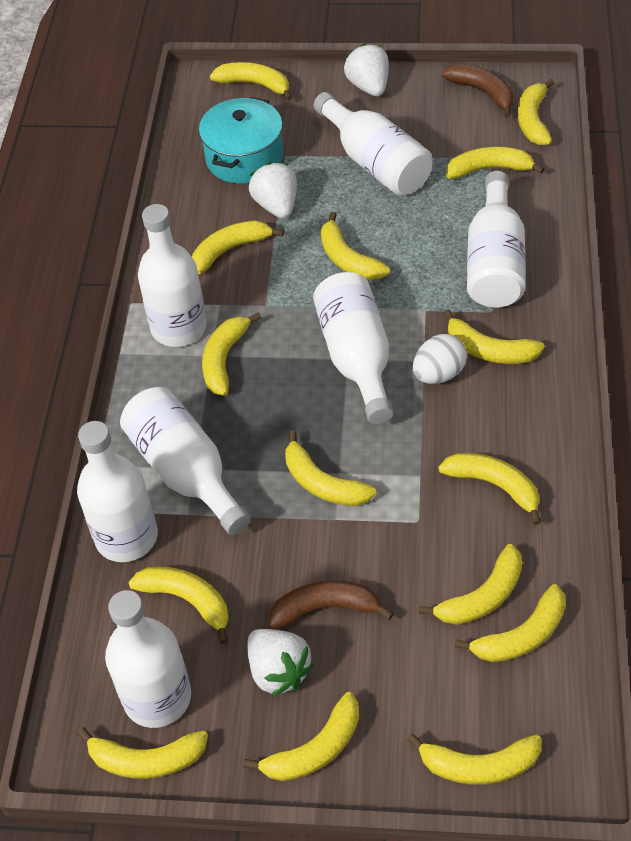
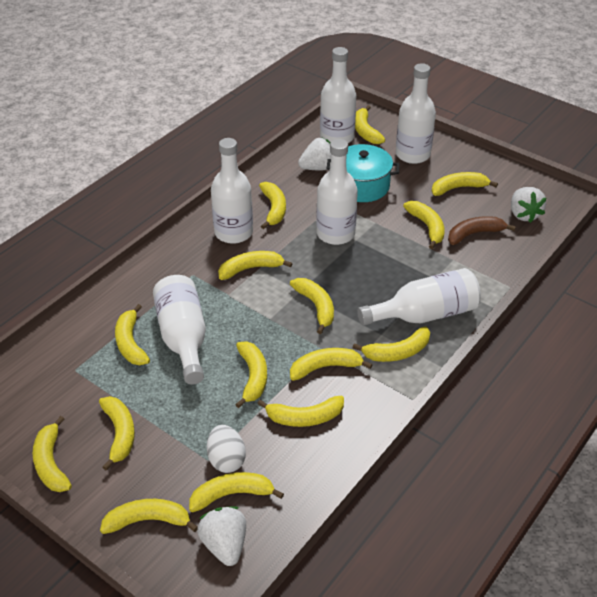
brown banana: [268,580,394,629] [442,64,513,118] = 2 -> [448,216,516,245] = 1
white bottle: [77,421,158,562] [105,590,191,728] [120,387,251,535] [138,204,207,347] [313,272,393,424] [314,92,432,196] [467,171,526,308] = 7 -> [153,275,206,385] [211,138,253,244] [316,139,358,245] [320,47,356,143] [357,268,481,326] [396,63,436,164] = 6

